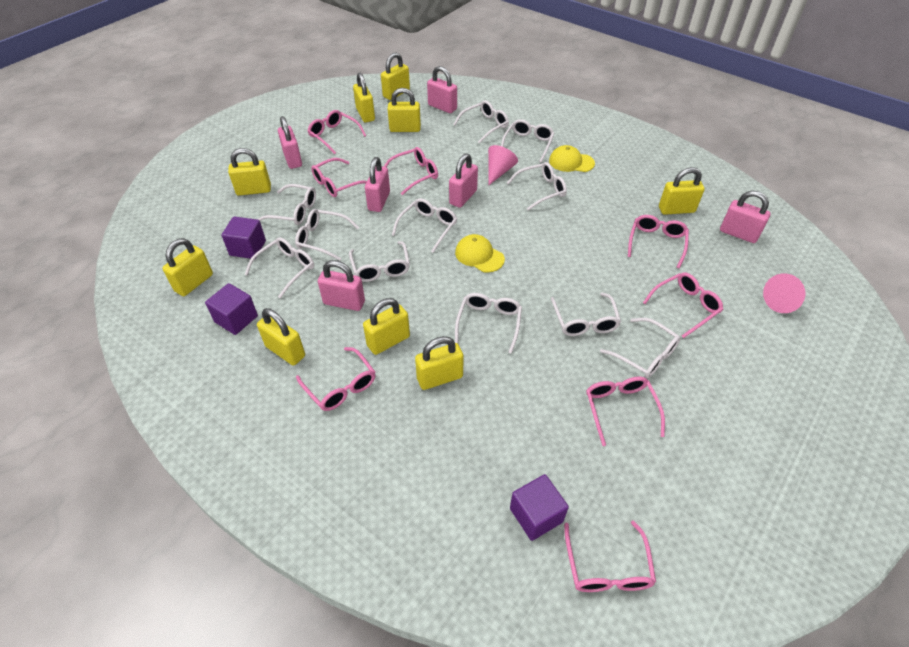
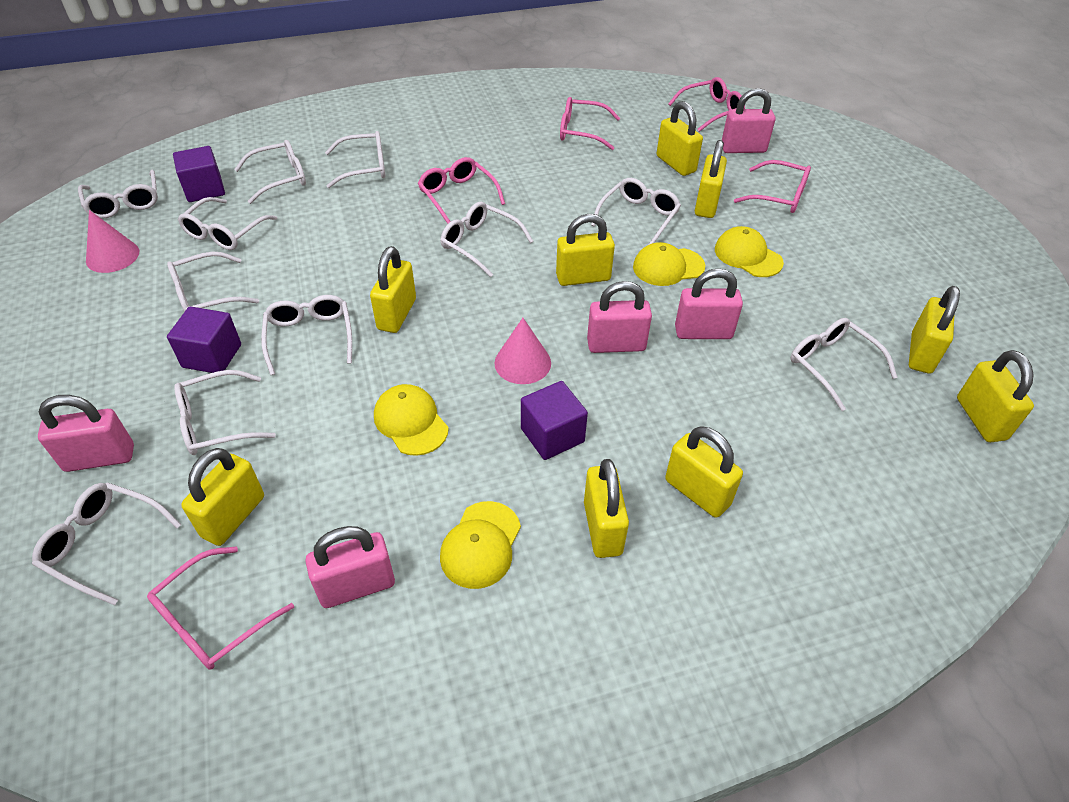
pink glasses: [296,347,375,411] [308,110,366,154] [311,158,367,197] [384,147,438,195] [564,520,656,592] [586,377,665,446] [628,215,689,268] [643,273,723,338] = 8 -> [147,546,294,670] [418,157,505,224] [560,97,620,150] [668,77,745,132] [734,160,811,213] = 5
pink padlock: [278,116,302,169] [318,260,365,311] [365,157,390,212] [427,66,457,113] [449,153,478,208] [720,191,771,243] = 6 -> [38,395,134,472] [305,526,395,608] [587,281,652,353] [675,268,743,339] [722,88,775,153] = 5
yellow cap: [455,234,505,273] [549,145,595,172] = 2 -> [374,384,449,456] [440,501,521,589] [633,242,705,286] [715,226,784,277] = 4

